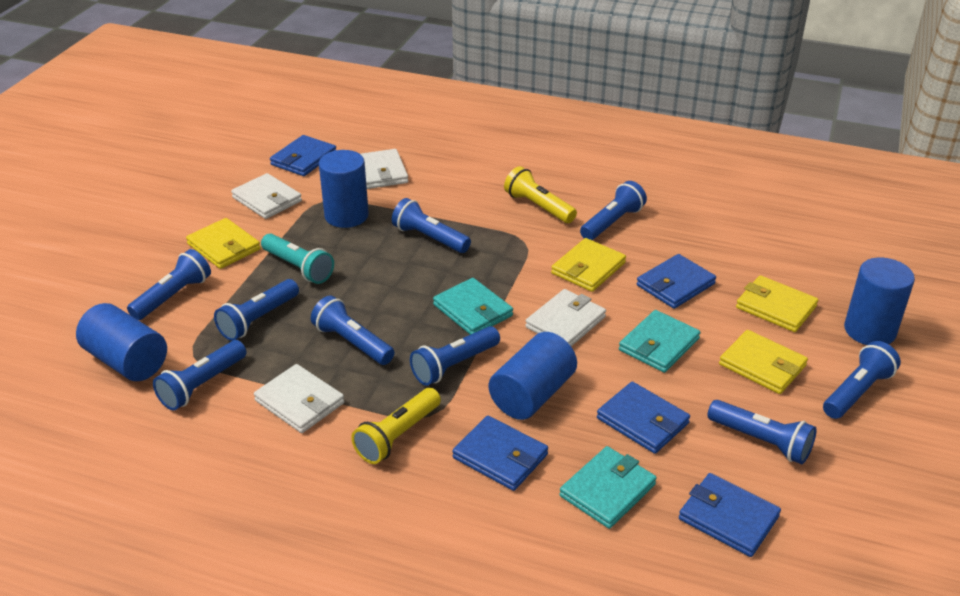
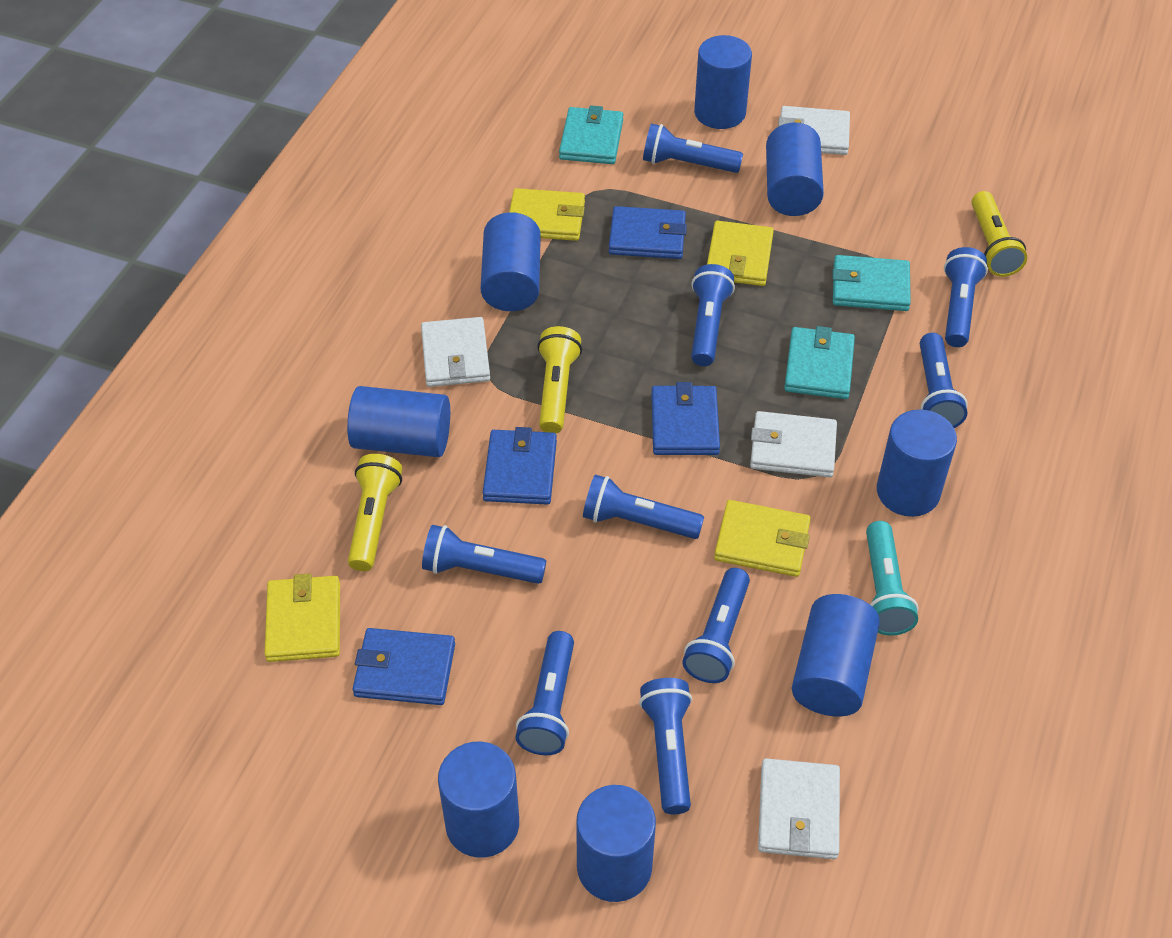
blue cylinder: [76,303,167,381] [319,150,369,228] [489,332,577,420] [844,258,915,345] = 4 -> [347,386,450,457] [438,742,519,858] [481,212,541,311] [576,785,656,902] [694,35,752,129] [766,122,824,216] [791,594,880,717] [877,409,957,517] = 8
blue wallet: [270,135,336,176] [452,416,548,491] [597,382,690,454] [637,254,716,309] [679,473,781,557] = 5 -> [353,628,455,705] [483,427,557,505] [609,206,687,259] [651,382,720,455] = 4
yellow flashlight: [351,388,441,464] [504,166,577,223] = 2 -> [348,454,402,571] [537,326,582,433] [972,191,1027,277] = 3

